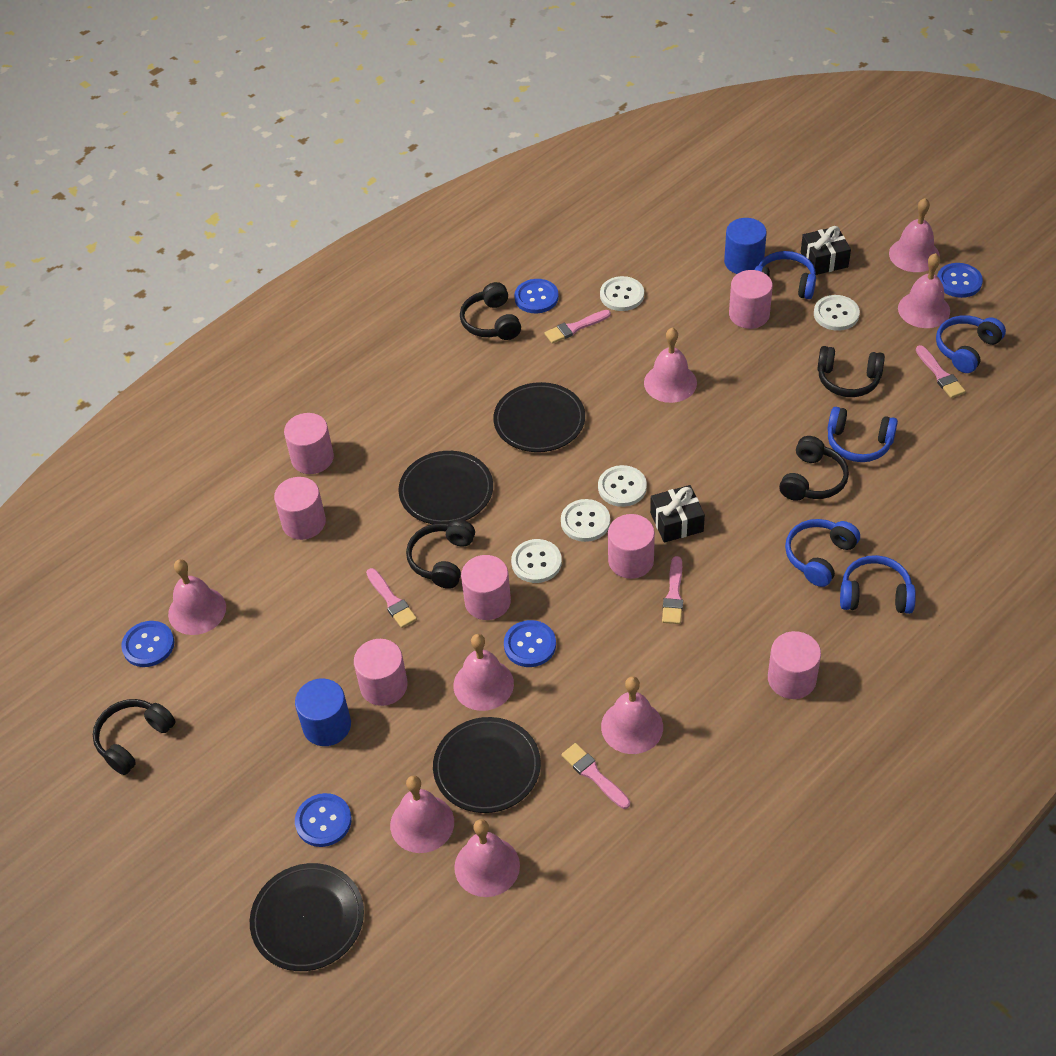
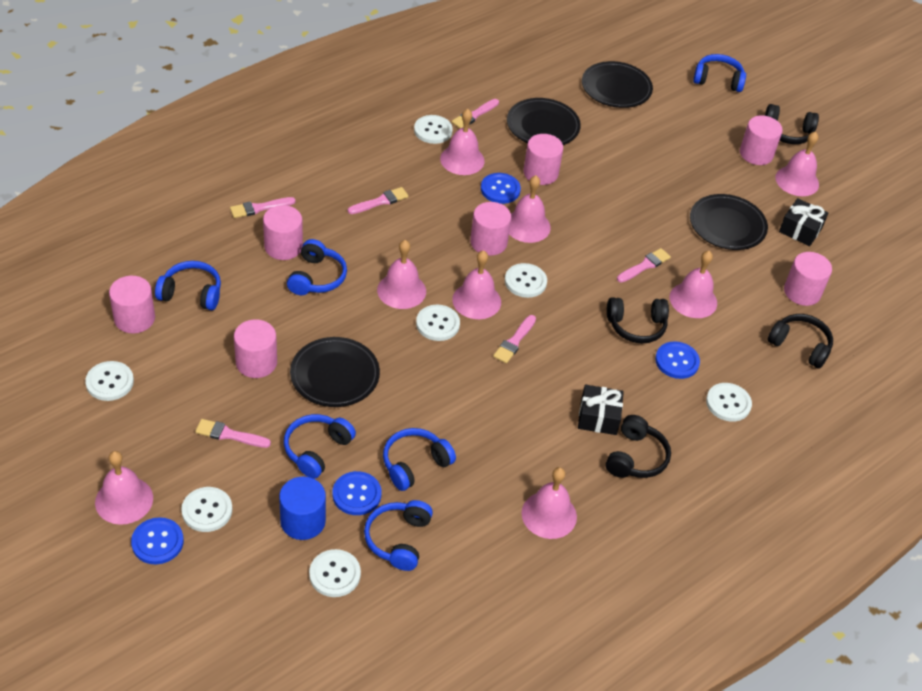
black headphones: [93,699,176,775] [406,519,475,589] [460,282,521,340] [779,436,849,501] [817,346,885,397] = 5 -> [606,415,671,478] [607,297,669,344] [765,104,819,144] [768,314,833,369] = 4
blue button: [121,621,174,667] [295,793,352,847] [504,620,556,667] [514,279,559,313] [937,263,983,298] = 5 -> [131,517,184,564] [333,471,381,515] [481,173,521,204] [655,341,700,379] = 4
blue cylinder: [295,678,351,746] [724,218,767,274] = 2 -> [279,477,326,540] = 1
blue headphones: [755,251,816,299] [785,519,860,587] [827,407,898,462] [840,555,916,614] [936,315,1006,373] = 5 -> [155,261,221,310] [284,414,356,479] [287,239,347,295] [364,500,433,571] [383,428,456,491] [693,54,746,92] = 6
pink brush: [366,568,417,628] [545,310,611,344] [561,743,630,809] [662,556,683,624] [916,345,965,398] = 5 -> [195,419,271,448] [230,197,296,218] [348,187,409,214] [452,99,499,129] [493,315,536,364] [617,248,671,283] = 6
white button: [511,539,562,583] [561,499,610,542] [598,465,647,507] [600,276,644,311] [814,295,860,331] = 5 -> [85,361,134,401] [181,487,232,532] [309,549,361,597] [414,115,453,144] [416,305,460,341] [505,263,547,298] [706,383,752,422] = 7

